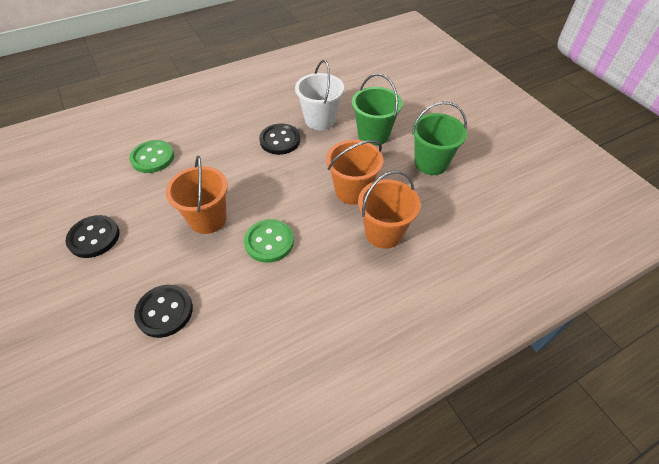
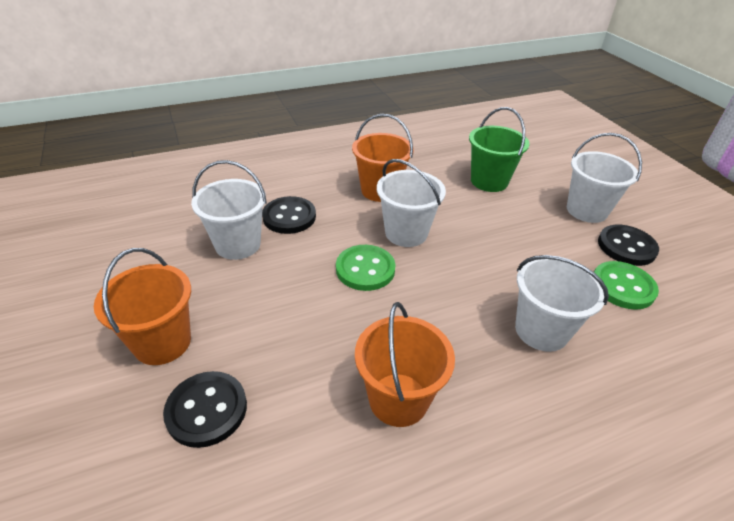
green bucket: [352,74,403,146] [412,102,467,175] = 2 -> [469,107,529,192] = 1
white bucket: [295,60,344,130] = 1 -> [191,160,267,260] [377,159,446,247] [515,255,609,352] [567,133,642,223] = 4

